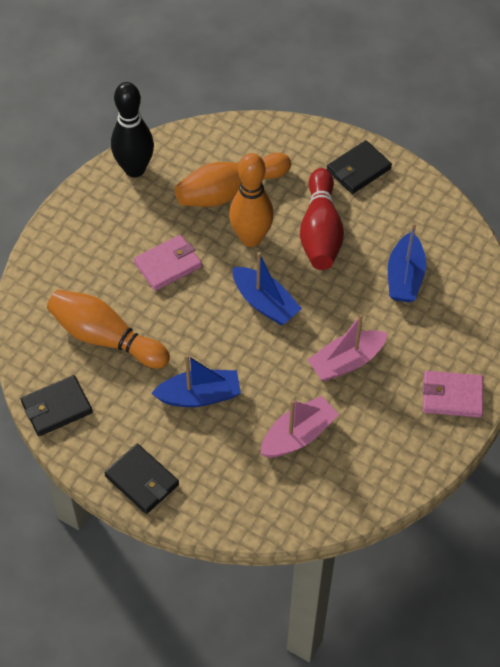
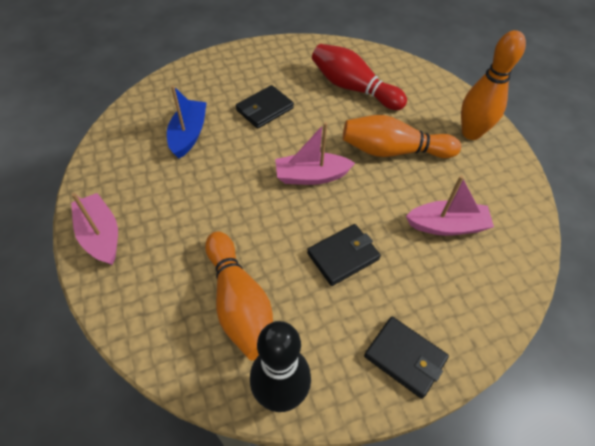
blue boat: [151,355,241,407] [233,252,302,325] [388,223,426,302] = 3 -> [167,85,207,159] = 1
pink boat: [260,396,339,457] [308,314,388,381] = 2 -> [71,193,118,265] [275,122,355,185] [406,175,494,236] = 3
pink wallet: [134,235,202,291] [422,371,483,418] = 2 -> none = 0

